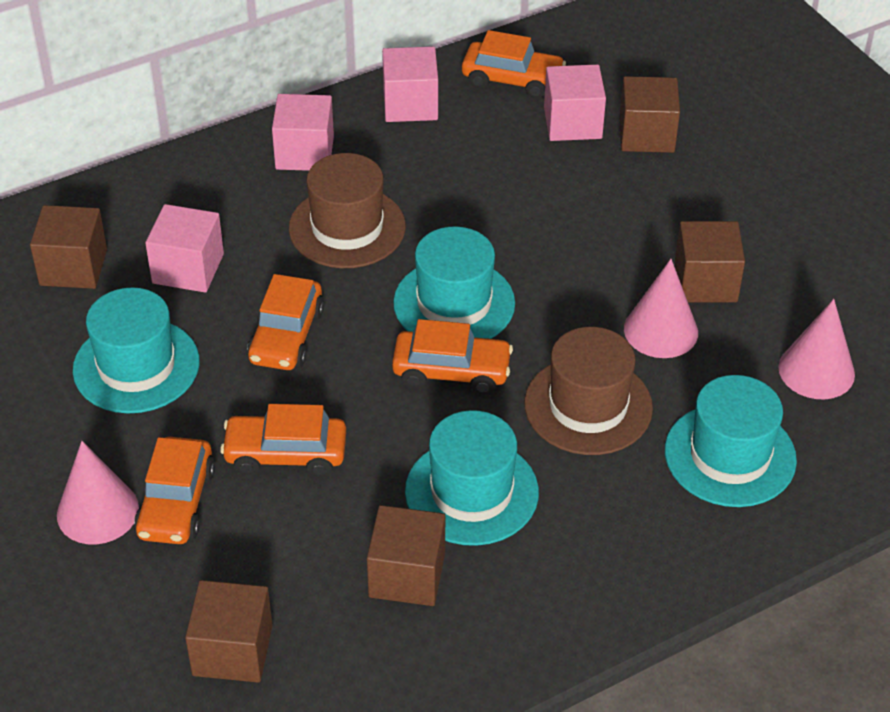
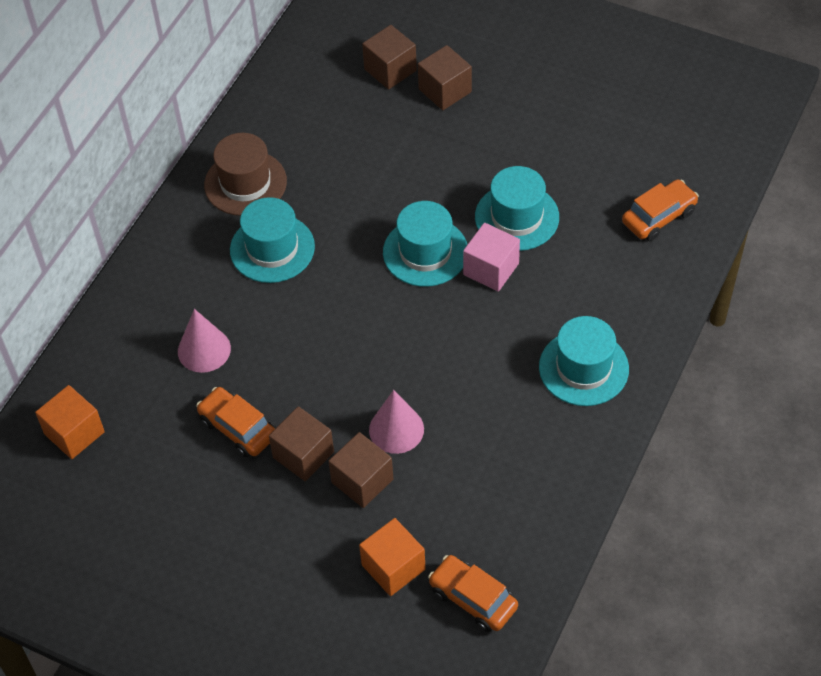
brown cube: [30,205,107,289] [185,580,272,683] [367,505,445,606] [619,76,680,153] [675,221,745,302] = 5 -> [269,406,334,481] [328,432,393,508] [362,25,417,89] [418,45,472,110] = 4
brown hat: [289,153,406,268] [524,327,653,455] = 2 -> [204,133,287,216] = 1
orange car: [134,437,215,544] [220,404,346,477] [247,274,324,370] [392,319,513,394] [462,30,566,99] = 5 -> [196,387,275,457] [428,555,518,632] [622,179,699,241] = 3
orange cube: none = 0 -> [35,385,105,459] [359,518,426,596] = 2
pink cone: [57,441,139,544] [624,259,698,358] [778,299,855,399] = 3 -> [178,309,231,373] [369,390,424,454] = 2
pink cube: [145,204,224,293] [272,94,334,171] [382,47,438,122] [544,64,606,141] = 4 -> [463,223,520,292] = 1

